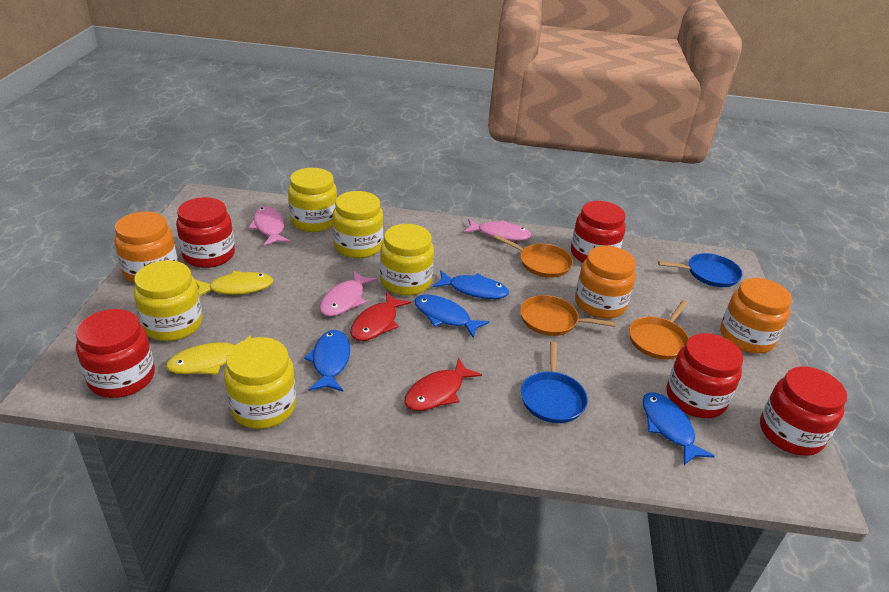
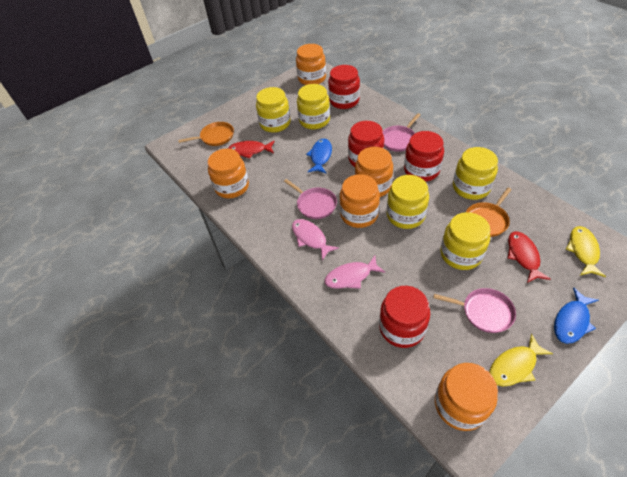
blue fish: [304,330,350,392] [415,294,489,338] [433,270,509,299] [643,392,715,465] = 4 -> [306,139,332,173] [554,287,599,344] = 2
blue pan: [521,342,588,423] [658,253,743,287] = 2 -> none = 0
orange jar: [114,212,178,283] [575,246,636,319] [720,278,792,353] = 3 -> [208,149,249,198] [296,44,326,85] [340,174,380,228] [355,147,393,197] [435,363,498,431] = 5
orange pan: [494,235,573,278] [520,295,616,336] [629,300,689,360] = 3 -> [178,122,234,146] [466,188,512,237] = 2
pink fish: [249,206,290,246] [319,270,378,317] [464,219,532,241] = 3 -> [292,219,339,261] [324,256,385,289] = 2
pink pan: none = 0 -> [284,179,337,219] [383,113,420,152] [433,288,516,333] = 3
red jar: [76,309,155,398] [176,197,235,268] [571,201,626,263] [667,333,743,418] [760,366,847,456] = 5 -> [328,65,360,109] [348,121,384,167] [379,286,430,348] [404,131,444,182] = 4

